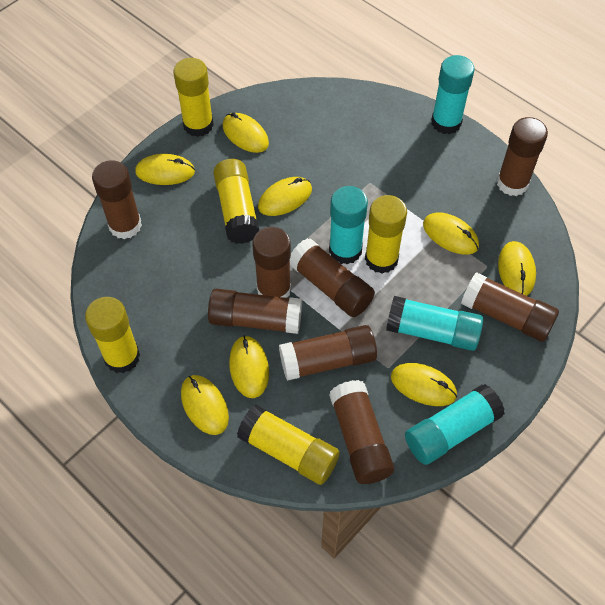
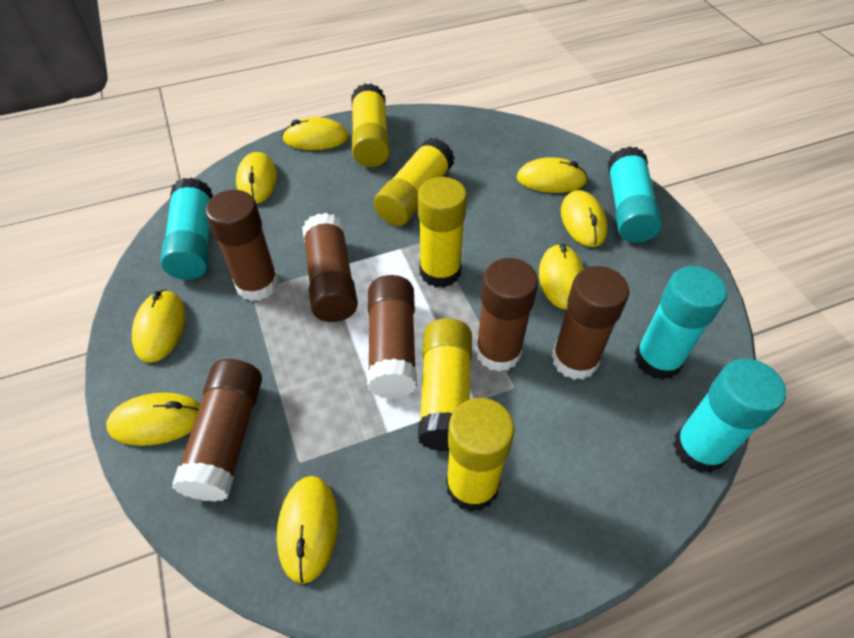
brown glue stick: [92,160,142,239] [208,289,302,334] [252,227,291,298] [279,325,377,381] [290,238,375,317] [329,380,394,484] [461,272,559,342] [497,117,548,196] = 8 -> [172,359,262,502] [205,190,279,301] [302,213,358,322] [367,275,417,399] [475,258,538,372] [552,266,629,380] = 6

